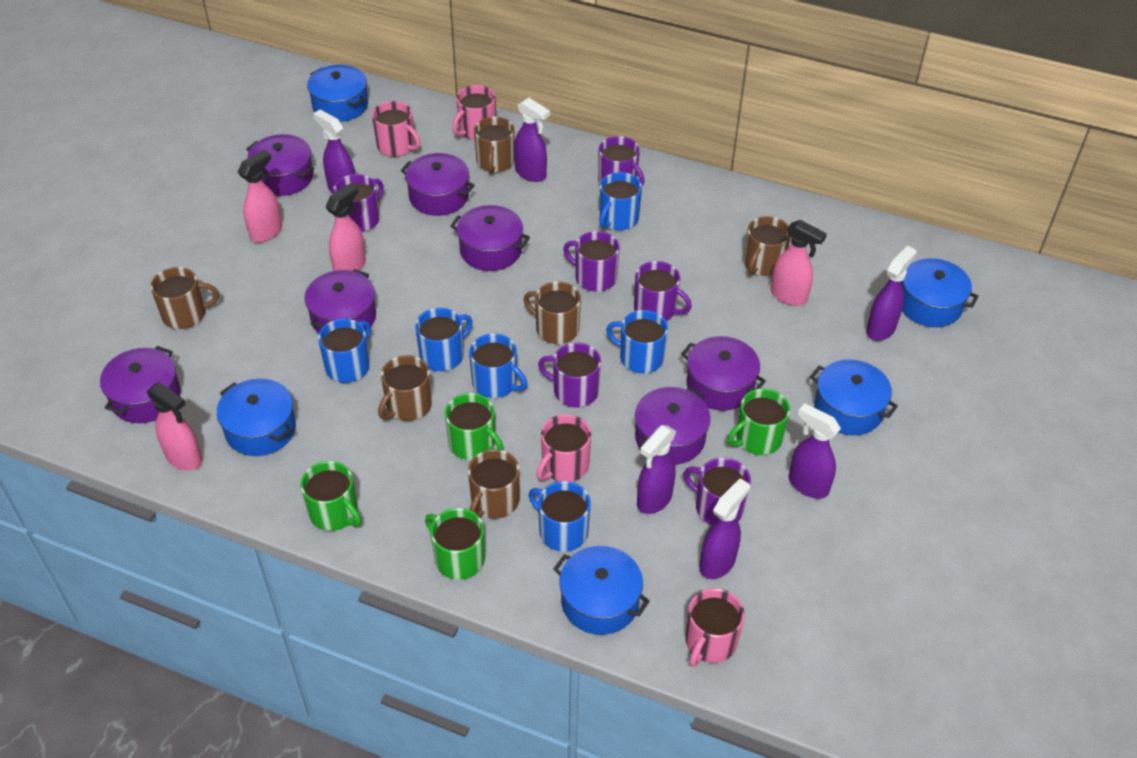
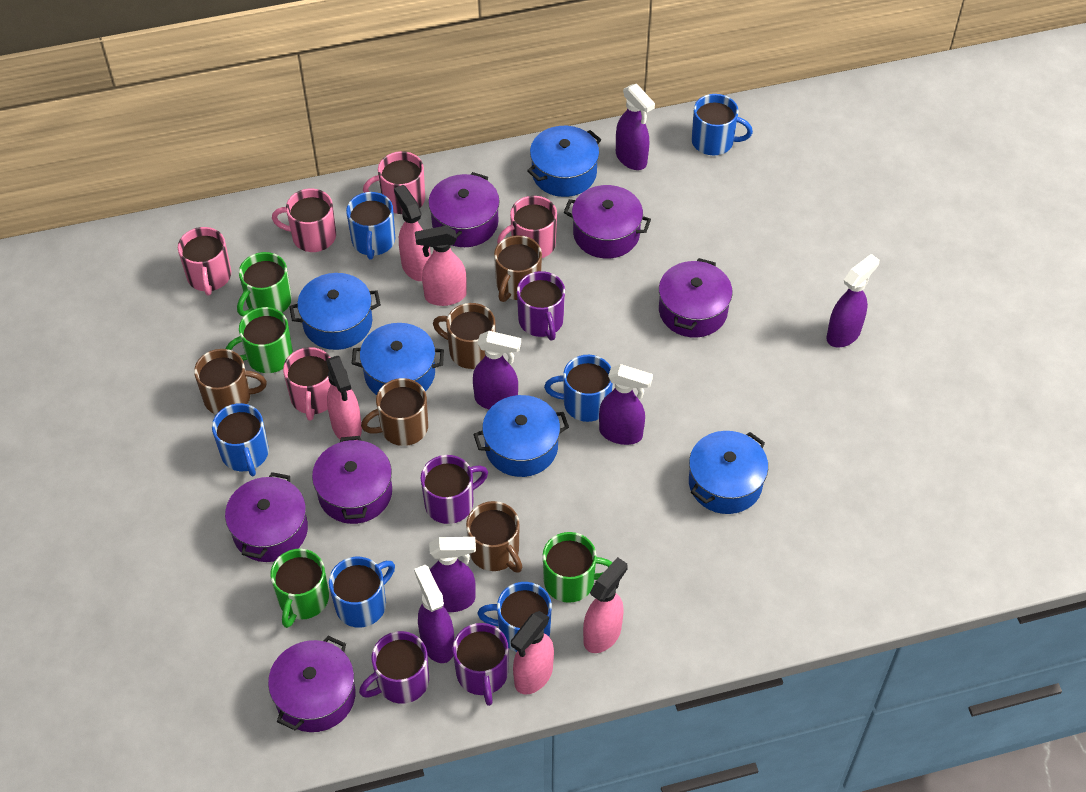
brown mug: [150,267,219,329] [378,355,432,421] [468,449,520,519] [474,117,515,173] [524,282,581,344] [744,216,791,276] = 6 -> [194,349,267,414] [361,378,428,446] [433,303,495,369] [466,501,522,573] [494,235,542,302] = 5
pink mug: [372,101,421,157] [452,85,496,140] [536,414,591,482] [685,588,745,667] = 4 -> [178,227,231,295] [272,189,336,252] [283,347,331,420] [363,151,425,214] [497,196,557,258] = 5
pink spray bottle: [147,382,202,470] [238,150,282,243] [325,183,366,271] [771,220,827,306] = 4 -> [326,356,362,439] [394,185,431,281] [415,226,466,306] [511,611,554,695] [583,557,628,653] = 5
purple mug: [333,174,384,232] [538,343,601,408] [563,231,620,292] [598,136,645,186] [634,261,692,321] [683,458,751,525] = 6 -> [359,631,429,704] [420,455,488,524] [453,623,508,706] [517,271,565,340] = 4
purple pot: [100,346,181,423] [246,134,314,196] [304,269,376,333] [401,153,475,216] [450,205,530,271] [635,387,710,465] [681,336,766,411] = 7 -> [225,472,308,562] [268,636,355,732] [312,436,392,524] [428,172,500,247] [564,185,651,259] [659,258,733,338] = 6

